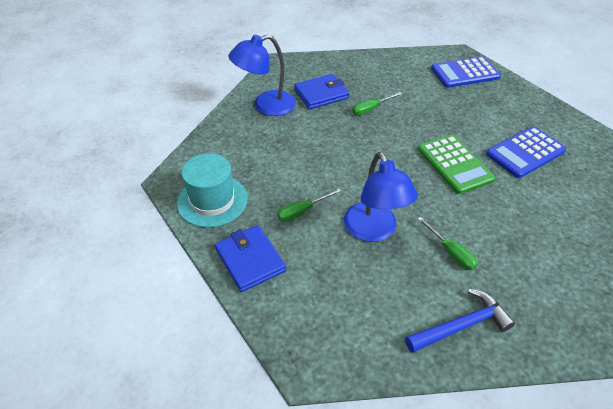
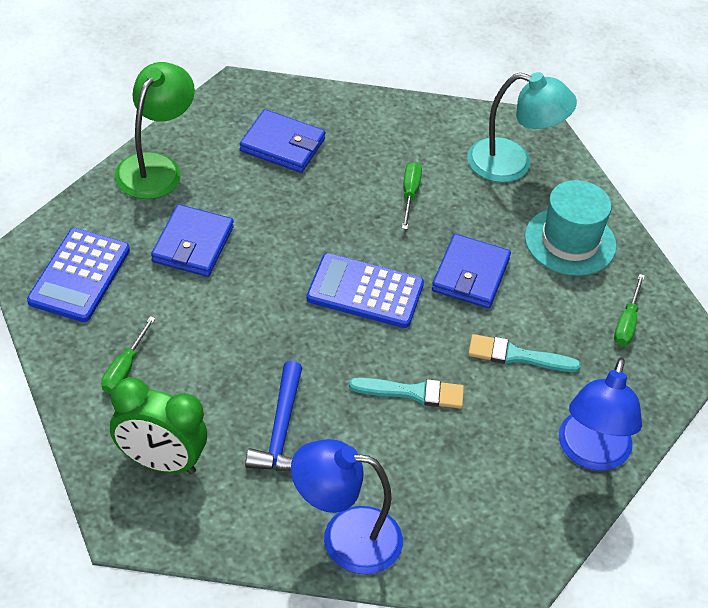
blue wallet: [215,225,286,292] [294,74,349,109] = 2 -> [151,204,234,277] [240,109,326,173] [432,234,511,308] = 3
green calculator: [418,135,495,194] = 1 -> none = 0
green clock: none = 0 -> [110,377,207,474] = 1
green lamp: none = 0 -> [114,62,195,199] = 1
turquoise brush: none = 0 -> [349,377,464,408] [468,334,581,372] = 2
turquoise lamp: none = 0 -> [467,72,577,182] = 1

